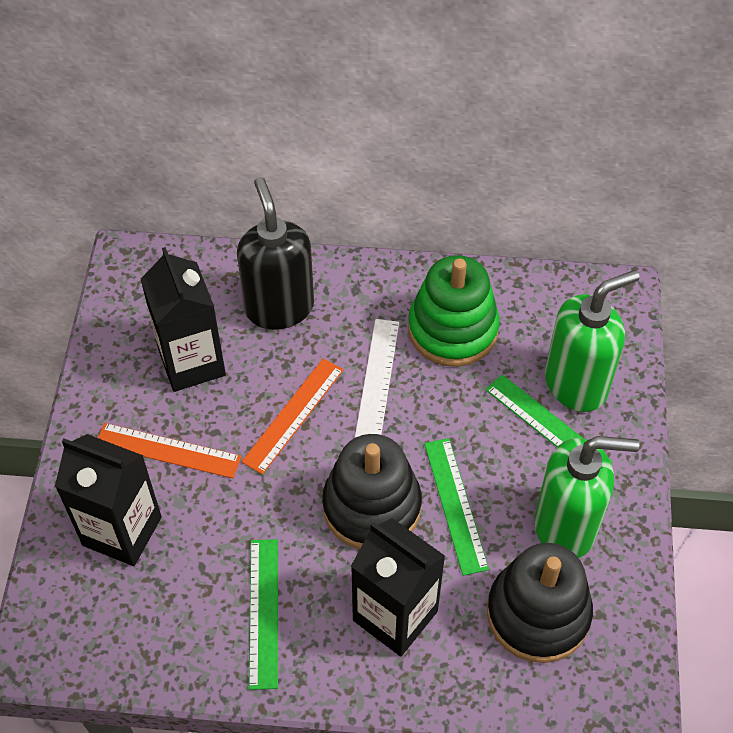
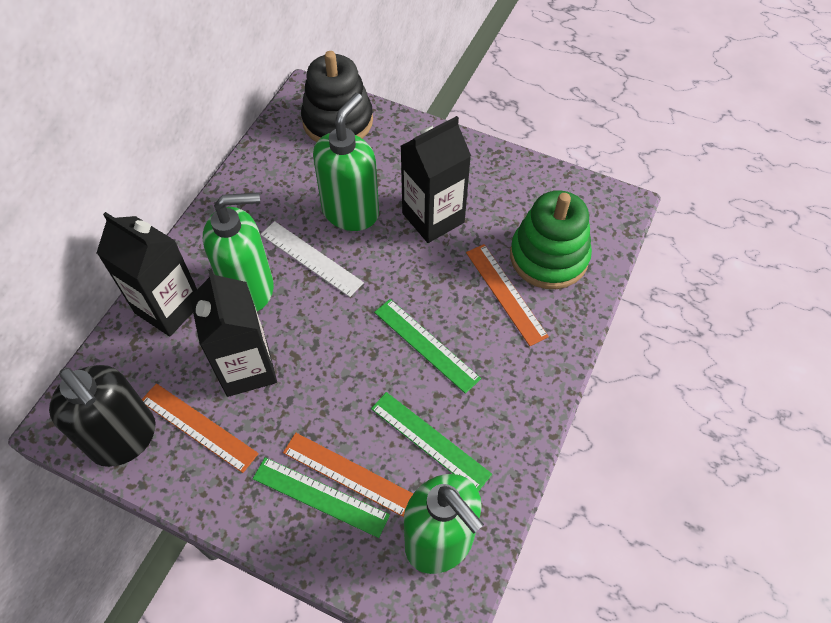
black stacking toy: [322,434,422,549] [487,543,593,663] = 2 -> [301,51,373,142] = 1
green soap dispenser: [534,436,639,558] [545,270,640,412] = 2 -> [203,192,274,311] [313,93,379,231] [404,474,484,574] = 3
orange ruler: [98,423,241,478] [241,358,344,475] = 2 -> [142,383,259,473] [283,433,413,517] [466,244,549,346] = 3

